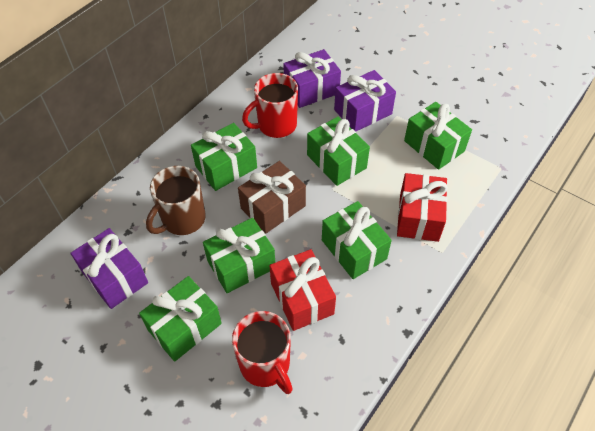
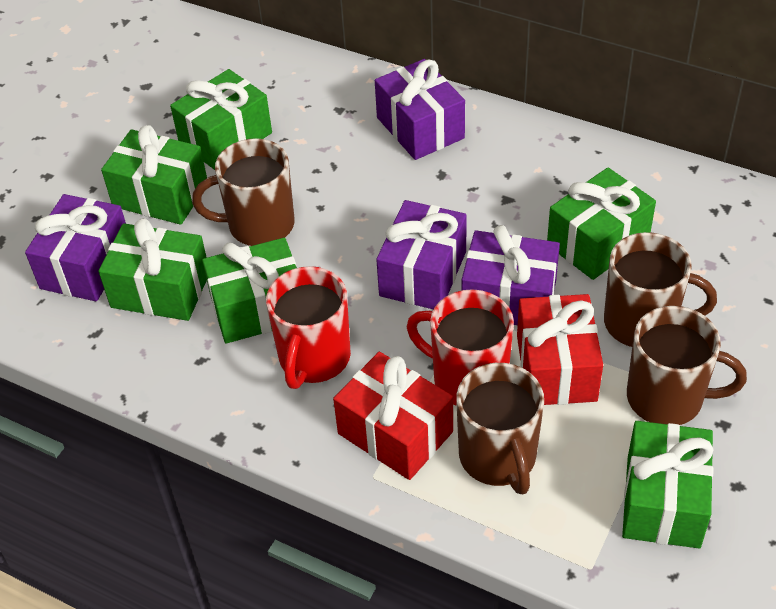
brown gift: [238,161,306,234] = 1 -> none = 0
brown mug: [146,166,206,235] = 1 -> [192,138,294,246] [456,363,544,494] [604,232,717,347] [627,306,747,425] = 4
purple gift: [71,228,148,309] [283,49,341,108] [334,70,396,132] = 3 -> [25,194,126,302] [375,59,465,160] [376,200,467,310] [462,225,560,325] = 4

